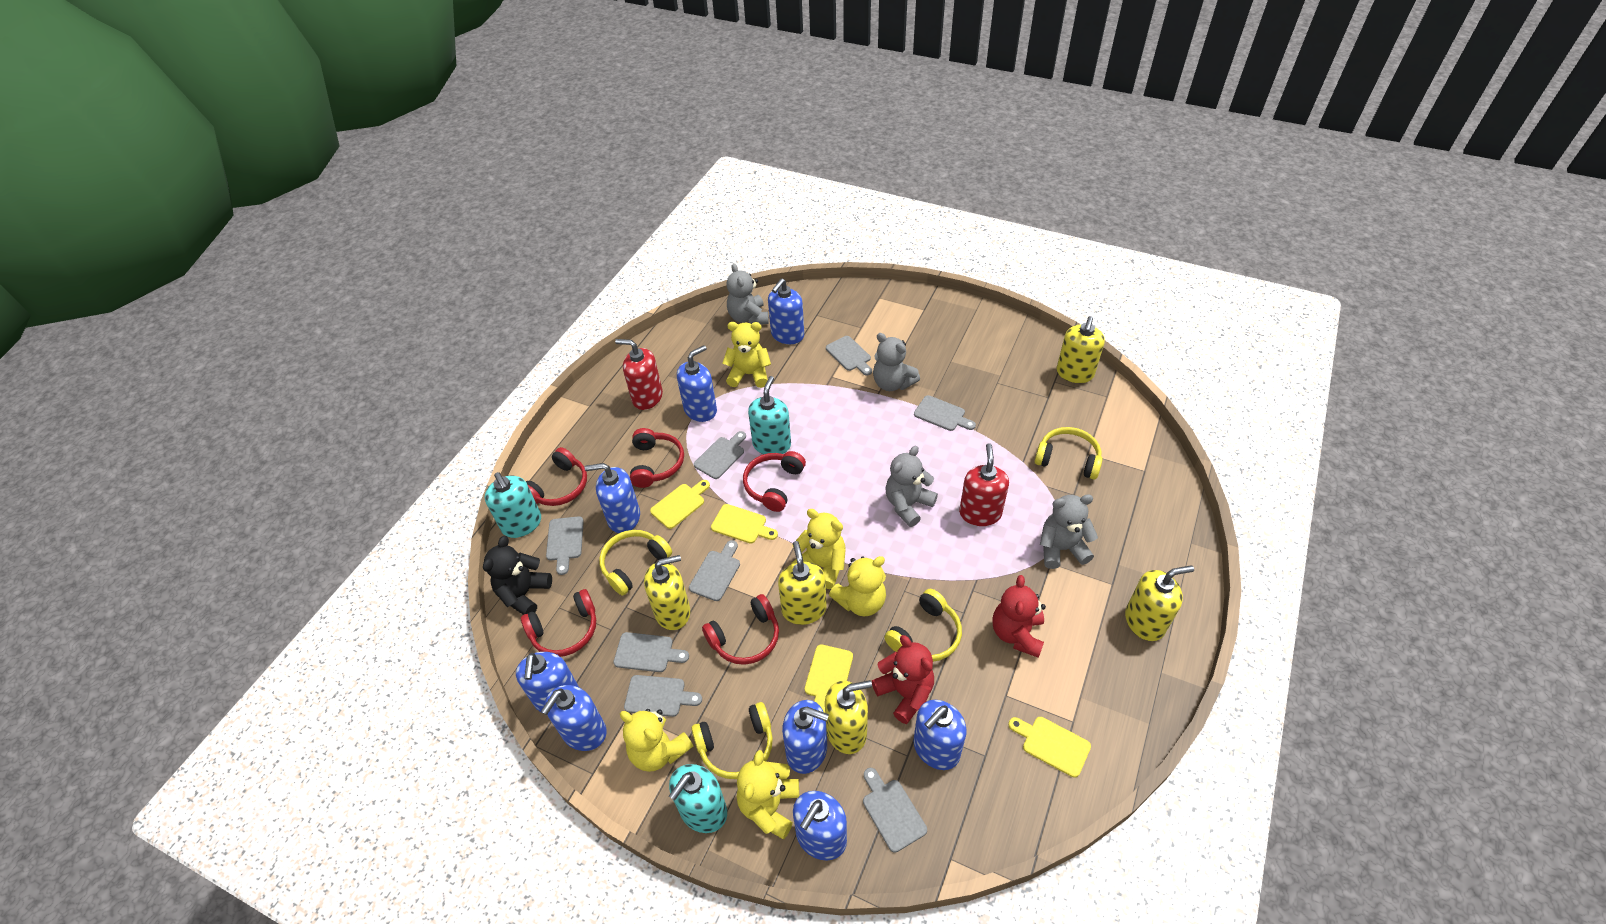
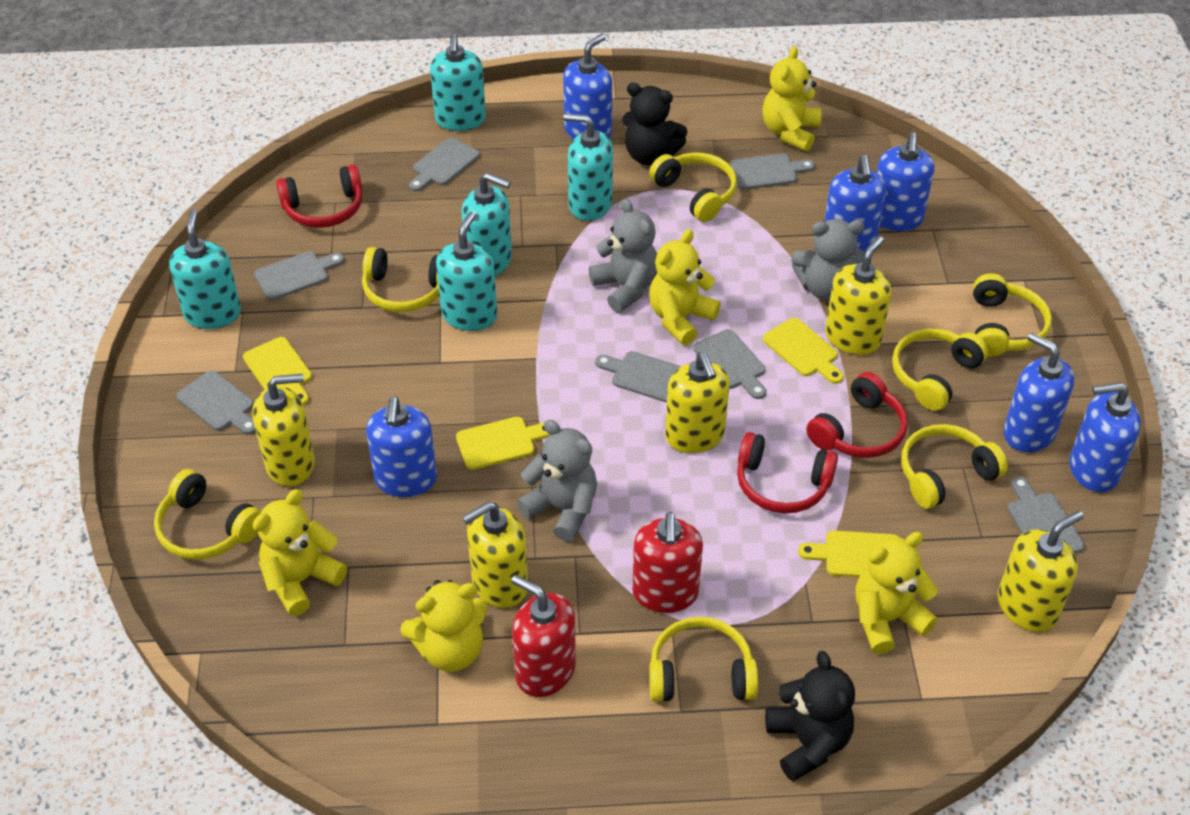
black teddy bear: [483,536,552,615] = 1 -> [622,83,687,165] [765,651,855,782] = 2
blue soap dispenser: [516,652,579,712] [541,685,607,751] [585,463,640,533] [677,345,717,422] [768,279,804,344] [782,700,829,774] [793,791,847,861] [914,700,967,770] = 8 -> [366,396,437,497] [563,34,612,139] [824,155,886,252] [877,132,934,231] [1003,333,1074,453] [1069,383,1141,492] = 6
grey cutting board: [546,516,584,575] [613,632,689,672] [624,675,702,717] [689,540,740,601] [694,431,746,479] [826,336,872,376] [863,768,927,853] [914,395,976,431] = 8 -> [177,370,256,435] [254,251,344,300] [409,138,480,191] [595,351,681,403] [693,329,766,399] [730,153,815,190] [1008,476,1085,554] = 7
grey teddy bear: [726,263,769,324] [873,333,920,391] [885,446,938,527] [1040,495,1098,569] = 4 -> [517,420,597,542] [589,199,657,312] [791,219,865,301] = 3
red headphones: [521,589,596,657] [526,447,587,506] [630,428,684,488] [702,594,779,665] [743,451,806,512] = 5 -> [276,165,363,228] [737,432,838,513] [806,372,908,458] = 3
red teddy bear: [872,635,934,724] [992,575,1046,658] = 2 -> none = 0
turquoise soap dispenser: [485,472,541,538] [669,764,727,833] [748,376,791,454] = 3 -> [169,209,241,329] [430,34,486,131] [436,212,497,331] [461,173,512,276] [563,113,613,221] = 5
yellow headphones: [599,530,672,595] [691,702,773,779] [884,589,962,662] [1035,427,1103,480] = 4 -> [154,469,261,560] [362,247,439,312] [649,153,737,222] [649,617,758,702] [892,329,988,411] [901,424,1008,509] [973,273,1052,357] = 7

